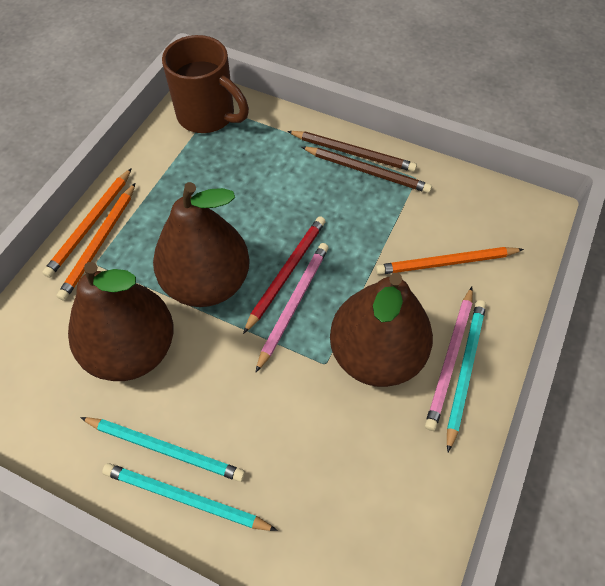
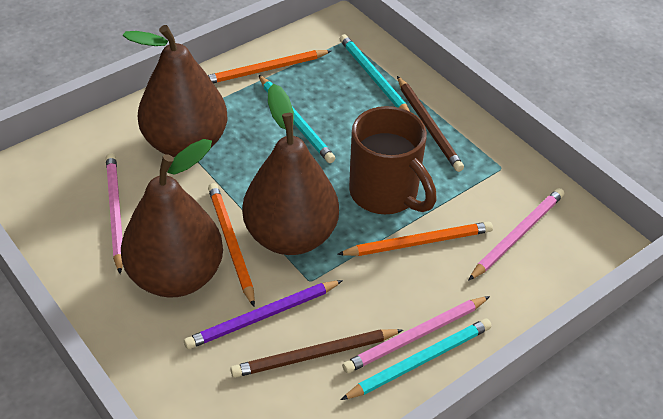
pink pencil: [255,243,329,373] [425,287,473,431] = 2 -> [106,153,123,274] [342,296,490,373] [468,188,564,281] = 3
purple pencil: none = 0 -> [184,280,343,349] = 1
red pencil: [243,216,326,334] = 1 -> none = 0

